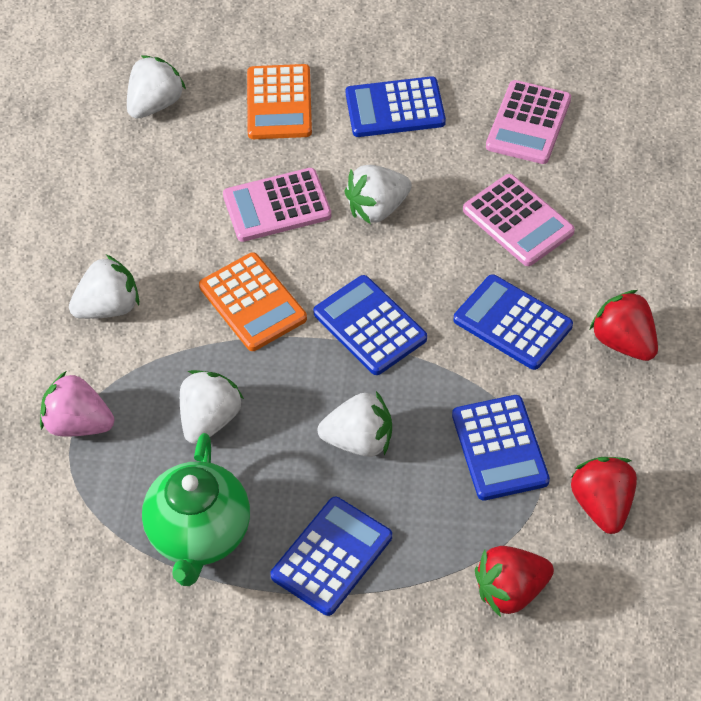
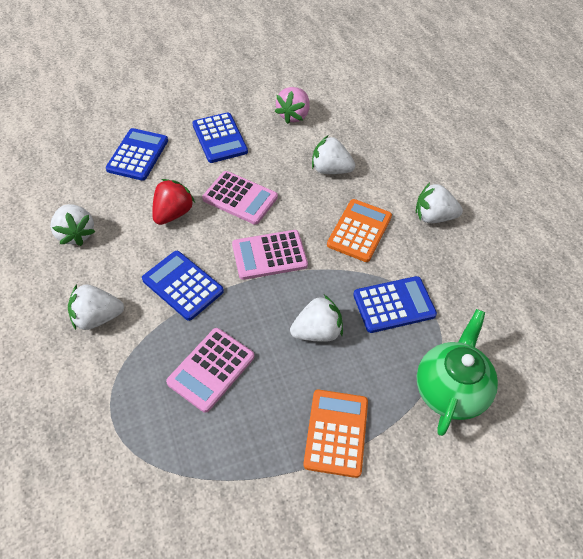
blue calculator: [270,497,392,616] [313,275,427,375] [346,76,446,137] [452,395,550,501] [454,274,573,370] = 5 -> [106,128,168,181] [142,251,224,321] [192,112,248,163] [353,276,437,333] = 4
red strawberry: [475,546,554,617] [571,457,637,534] [590,290,658,361] = 3 -> [152,179,195,225] = 1

